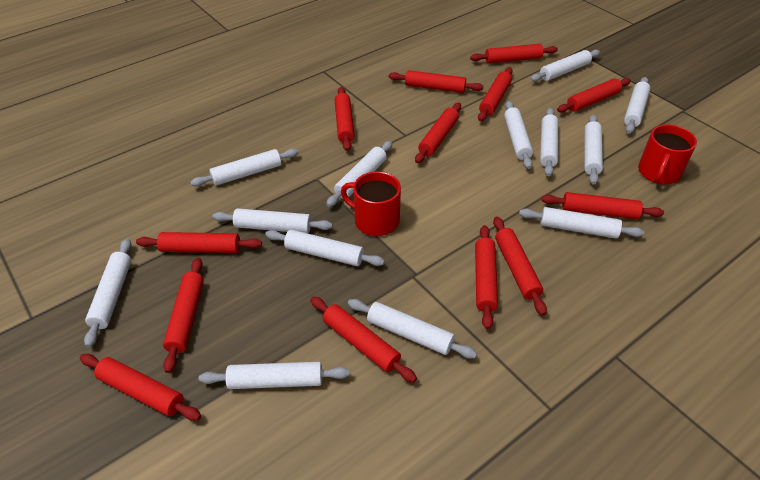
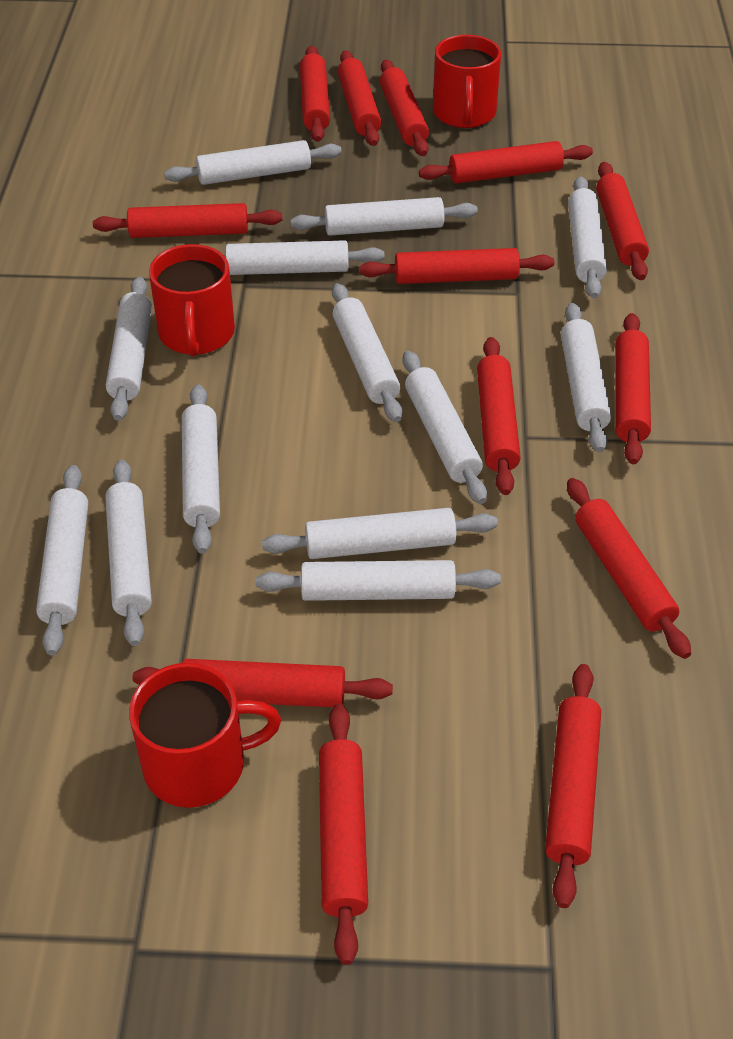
red mug: [341,171,401,236] [638,124,697,184] = 2 -> [129,663,281,808] [149,244,235,356] [433,35,501,128] = 3

